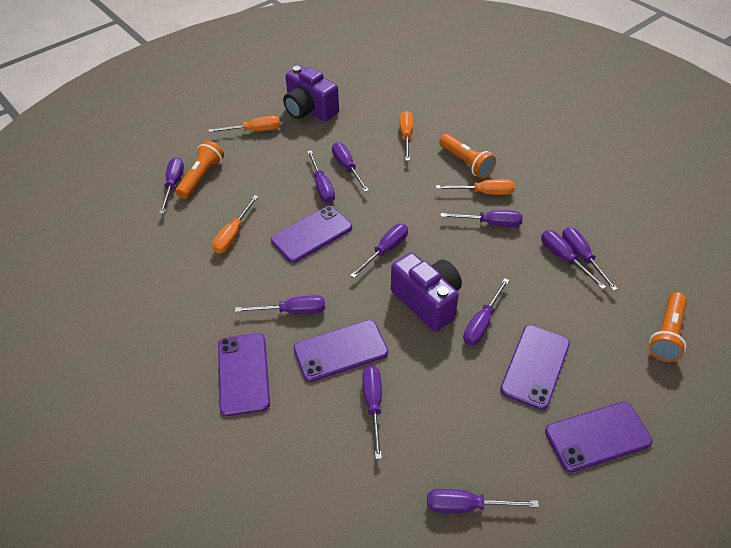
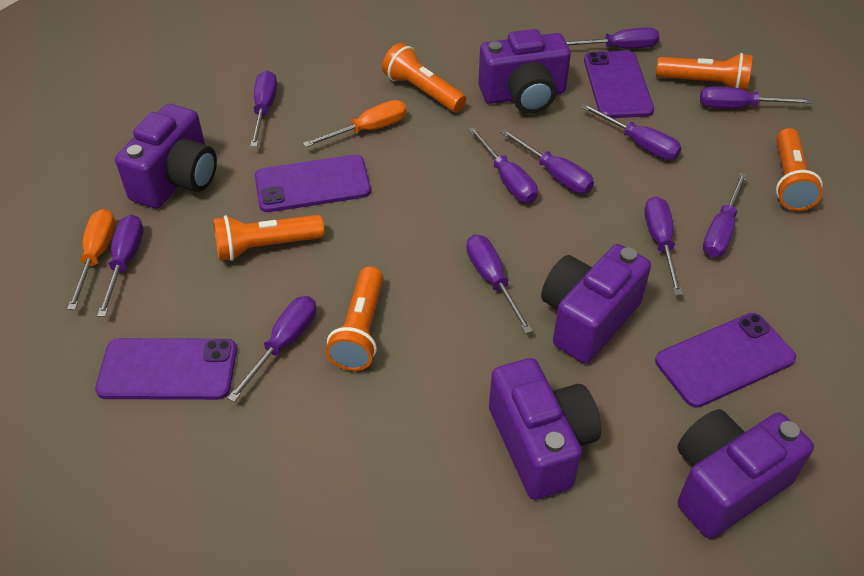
orange flashlight: [175,140,224,199] [439,134,496,179] [649,292,687,362] = 3 -> [213,215,324,261] [326,267,383,371] [382,43,466,112] [656,53,752,91] [776,128,823,211] = 5
orange screwdriver: [208,116,280,132] [212,195,258,254] [400,111,413,161] [436,179,515,195] = 4 -> [67,209,116,310] [303,100,407,147] = 2
purple camera: [283,66,339,121] [391,252,462,331] = 2 -> [115,104,217,209] [478,29,571,113] [489,358,601,500] [541,244,651,364] [677,409,814,539] = 5
purple phone: [218,333,270,416] [271,206,352,263] [294,320,388,382] [500,325,570,410] [545,402,653,472] = 5 -> [95,338,237,400] [255,155,371,212] [584,51,654,118] [655,313,796,408] = 4

